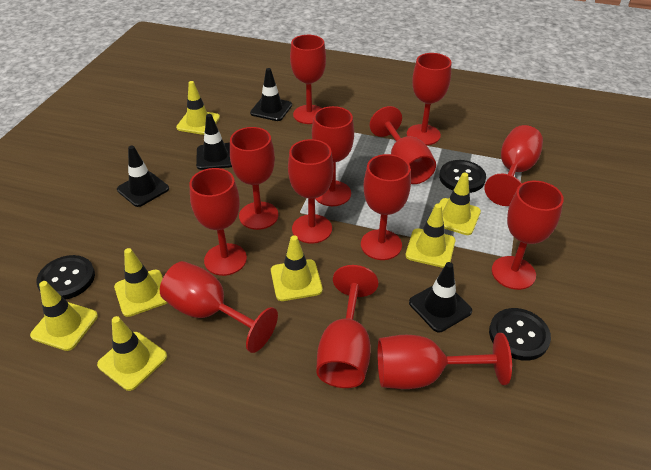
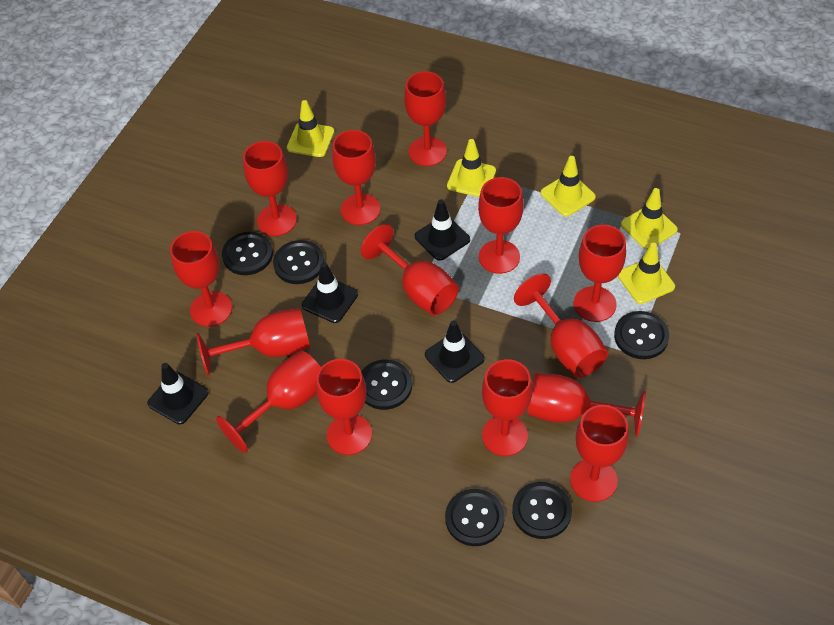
black button: [37,255,95,300] [439,160,486,193] [489,308,551,361] = 3 -> [222,232,273,275] [273,240,324,284] [361,359,412,410] [445,489,505,546] [512,482,572,539] [614,311,669,359] = 6
red goblet: [160,261,278,353] [189,168,247,276] [230,127,278,230] [288,139,334,244] [290,35,326,124] [312,106,354,206] [316,265,379,388] [361,154,411,260] [370,106,436,184] [377,333,512,389] [407,53,451,145] [484,125,543,206] [492,181,564,290] = 13 -> [170,231,232,327] [196,308,310,376] [216,351,321,453] [243,141,297,236] [316,359,372,455] [332,130,380,225] [361,224,459,316] [404,71,447,166] [478,177,523,274] [482,359,532,456] [514,273,608,378] [528,373,646,437] [570,405,629,502] [574,225,626,322] = 14
yellow traffic cone: [30,281,98,351] [97,316,167,391] [114,248,167,317] [176,81,220,135] [271,235,323,301] [405,204,455,268] [439,173,481,235] = 7 -> [287,100,334,157] [447,139,496,197] [541,156,596,216] [618,243,675,304] [621,188,678,249] = 5

